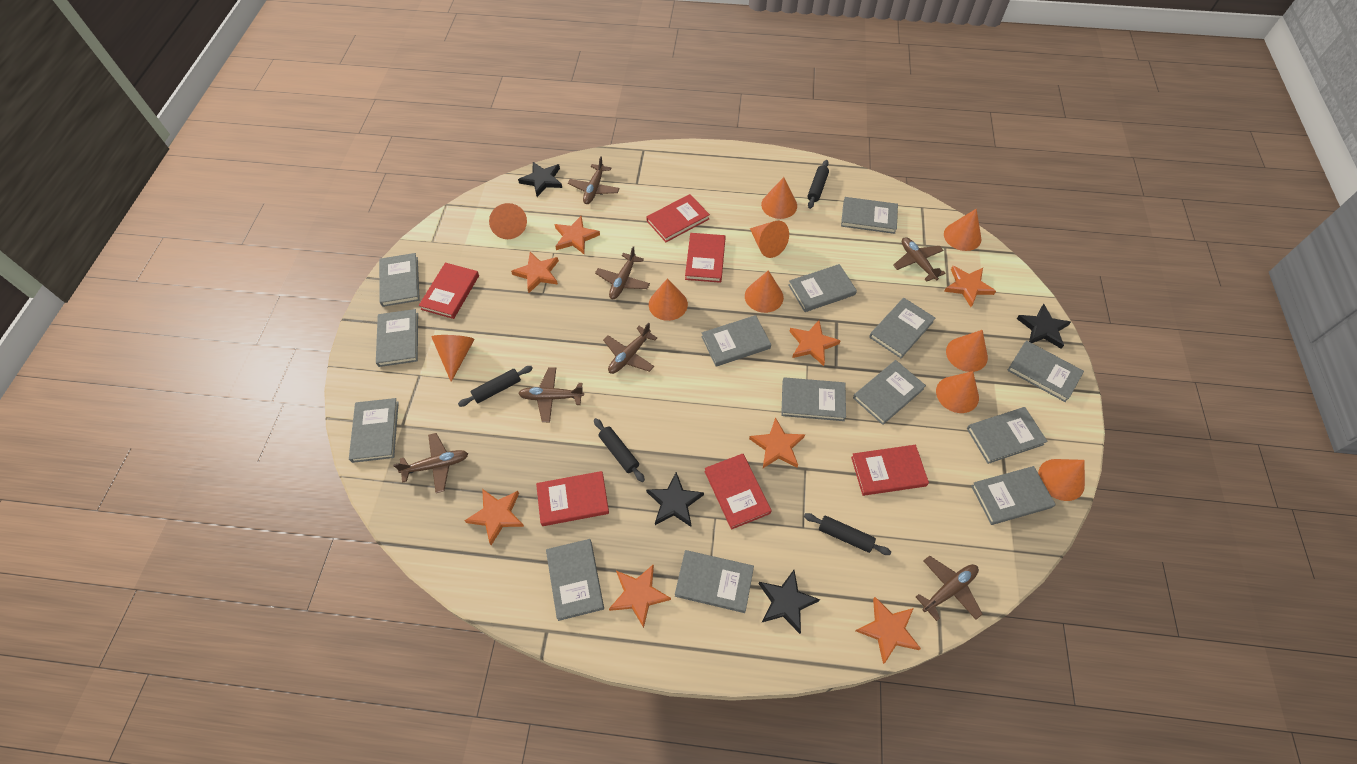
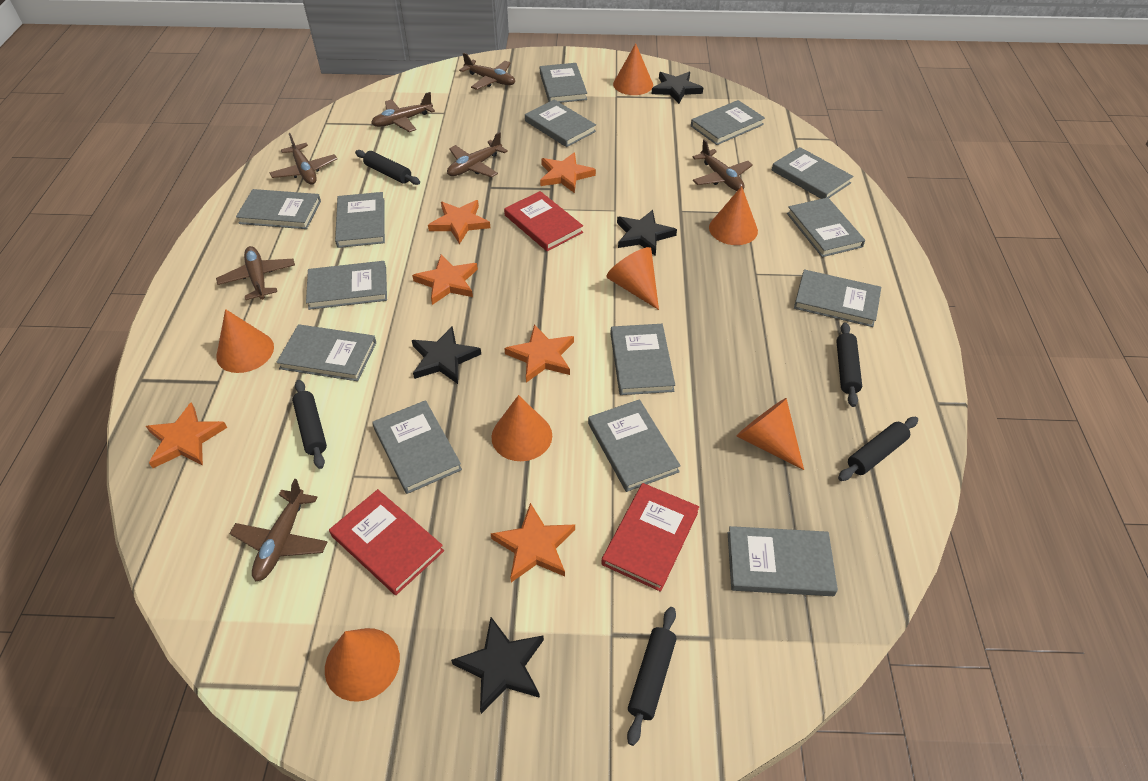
black rolling pin: [458,366,533,407] [594,418,645,482] [804,513,891,555] [807,160,829,209] = 4 -> [292,380,327,469] [355,150,420,185] [627,607,676,746] [836,322,862,407] [838,417,918,481] = 5
orange cone: [431,335,475,382] [489,203,527,239] [649,278,688,321] [745,270,784,313] [750,221,789,258] [761,177,797,219] [936,371,979,413] [944,209,981,251] [946,330,988,372] [1038,459,1085,501] = 10 -> [216,309,274,373] [325,628,400,702] [491,395,552,461] [606,247,659,310] [613,43,653,95] [709,186,758,245] [737,398,804,470] = 7
orange star: [464,489,524,545] [511,252,559,293] [554,216,600,254] [609,564,671,628] [749,417,805,468] [789,320,841,366] [856,597,921,664] [944,266,996,307] = 8 -> [146,402,227,468] [412,255,478,305] [428,200,491,244] [491,503,575,582] [504,324,574,383] [540,152,596,193] = 6
red book: [419,263,479,319] [536,471,609,526] [646,194,710,242] [685,233,726,283] [704,453,772,530] [851,445,929,496] = 6 -> [329,489,444,595] [504,191,583,251] [601,483,699,592] = 3

